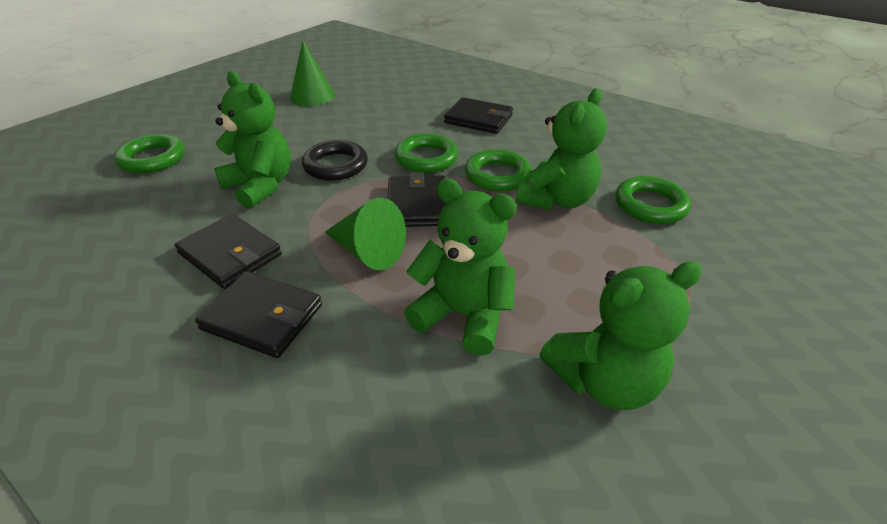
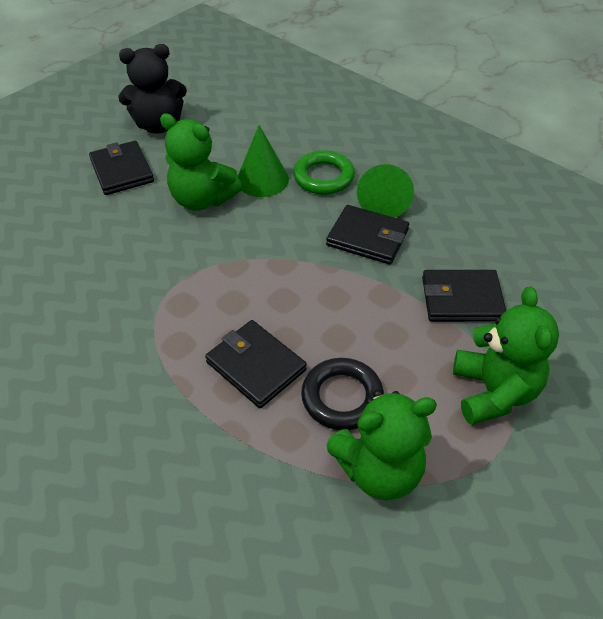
black teddy bear: none = 0 -> [118,44,187,134] = 1
green ring: [114,134,185,173] [395,134,458,173] [465,149,531,191] [616,176,691,224] = 4 -> [293,150,355,195] = 1
green teddy bear: [214,71,291,209] [404,178,517,356] [516,88,607,210] [540,261,702,410] = 4 -> [160,113,242,211] [326,390,437,500] [453,287,559,425] = 3

